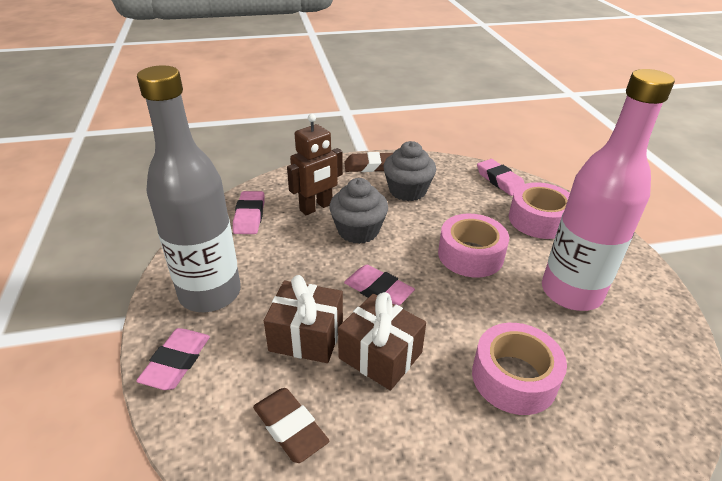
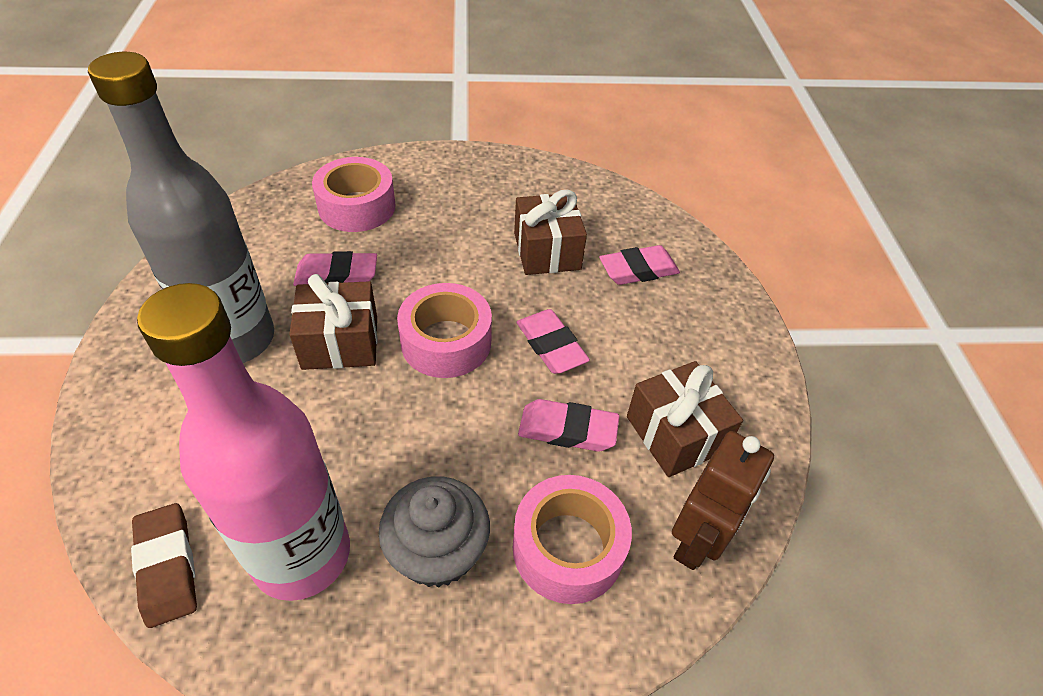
brown eraser: [253,388,329,463] [344,152,393,172] = 2 -> [131,503,197,628] = 1
brown gift: [264,275,343,363] [338,292,426,390] = 2 -> [289,274,378,370] [514,190,587,275] [627,361,743,477] = 3
grey cupcake: [329,178,388,244] [383,141,436,201] = 2 -> [379,477,490,588] = 1

